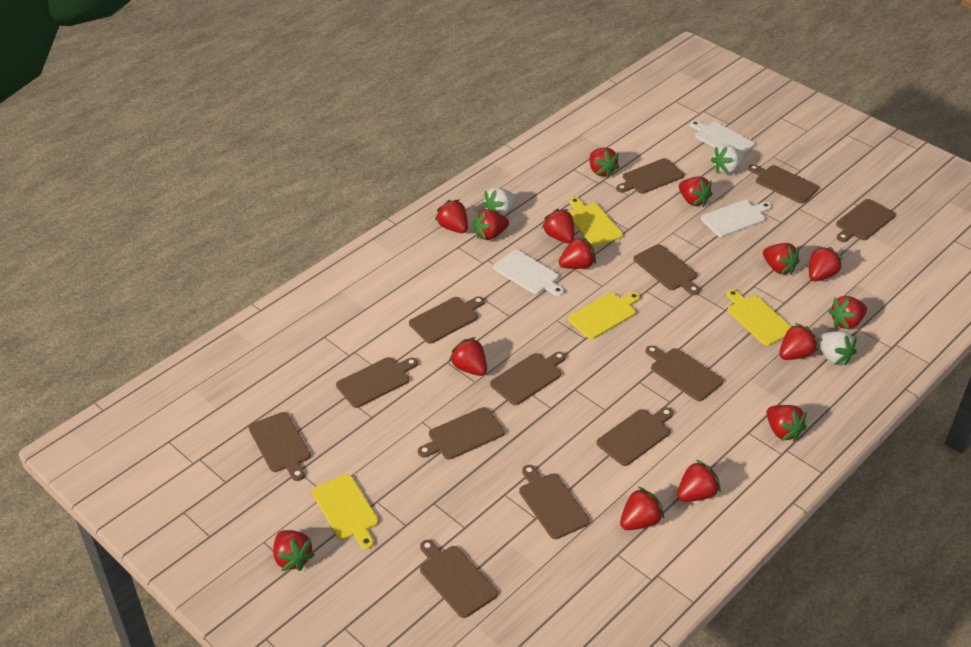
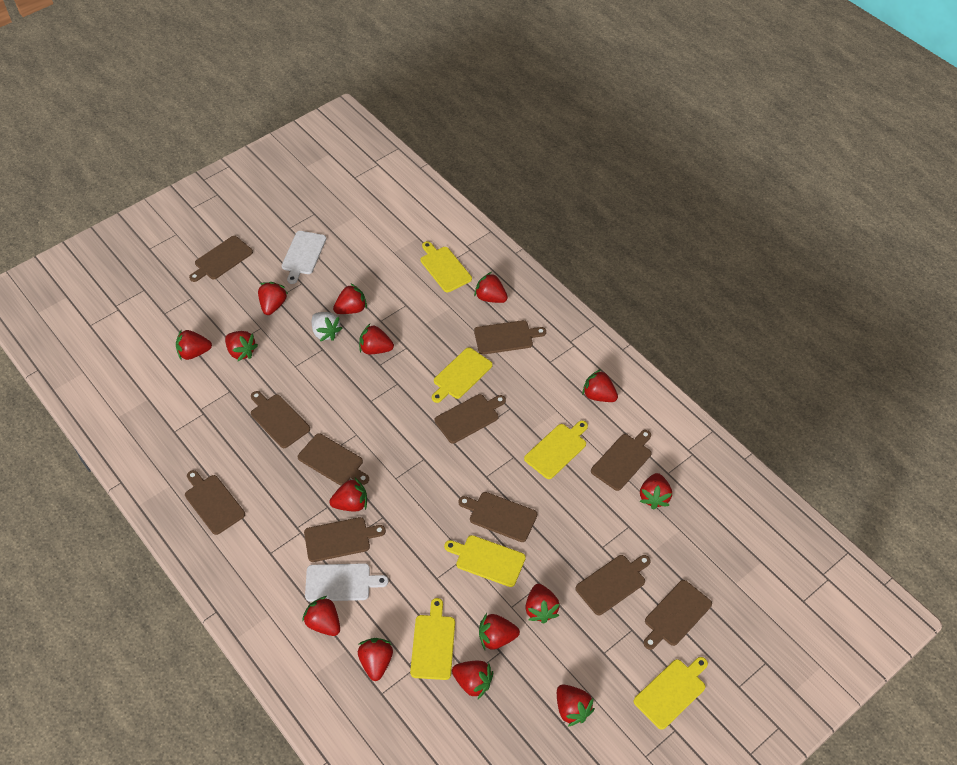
brown cutting board: [249,412,311,481] [336,357,418,408] [409,296,485,344] [418,407,505,459] [420,540,498,618] [490,352,566,405] [519,465,590,539] [597,407,673,466] [616,158,684,194] [633,244,700,295] [645,345,723,401] [748,164,819,204] [836,199,896,242] = 13 -> [185,470,245,535] [189,236,253,282] [251,391,310,448] [298,434,369,485] [304,517,386,562] [435,394,506,444] [458,492,537,542] [474,320,546,355] [575,555,651,615] [591,430,652,491] [643,580,712,650] = 11
white cutting board: [493,250,564,296] [690,120,755,154] [701,200,772,237] = 3 -> [282,231,326,284] [305,563,388,602] = 2
white strawberry: [482,188,516,216] [711,145,744,174] [817,331,856,366] = 3 -> [312,312,343,341] = 1
yellow cutting board: [312,474,379,549] [568,197,623,247] [568,292,640,339] [726,289,791,346] = 4 -> [410,598,455,680] [420,241,472,292] [432,347,493,403] [444,535,526,587] [524,421,588,479] [634,657,708,730] = 6

